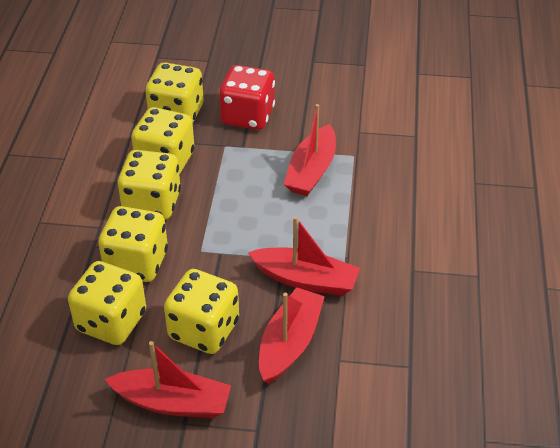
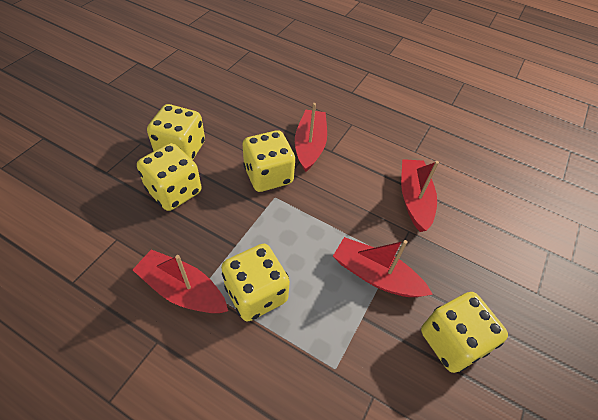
red dice: [219,65,275,130] = 1 -> none = 0
yellow dice: [68,261,146,345] [98,206,168,282] [118,150,181,220] [131,107,194,174] [145,62,204,123] [164,269,239,354] = 6 -> [137,143,202,211] [147,104,205,160] [221,244,290,322] [243,130,295,192] [421,292,508,373] = 5

